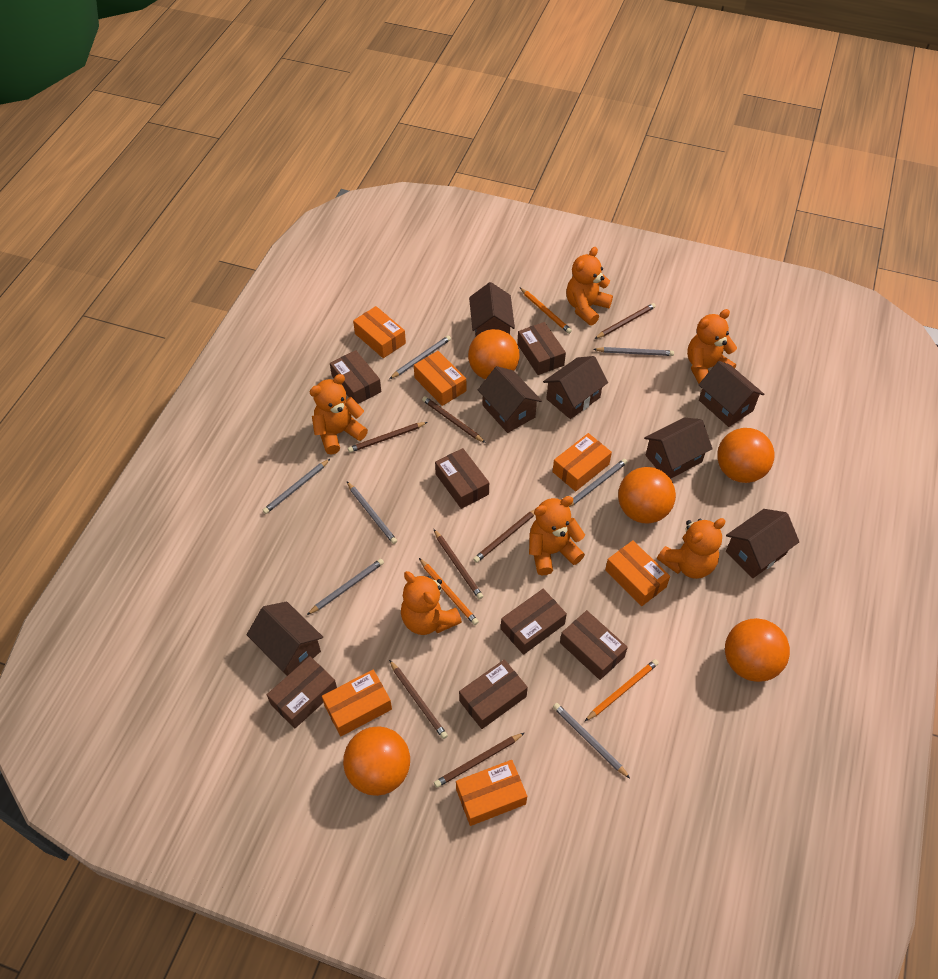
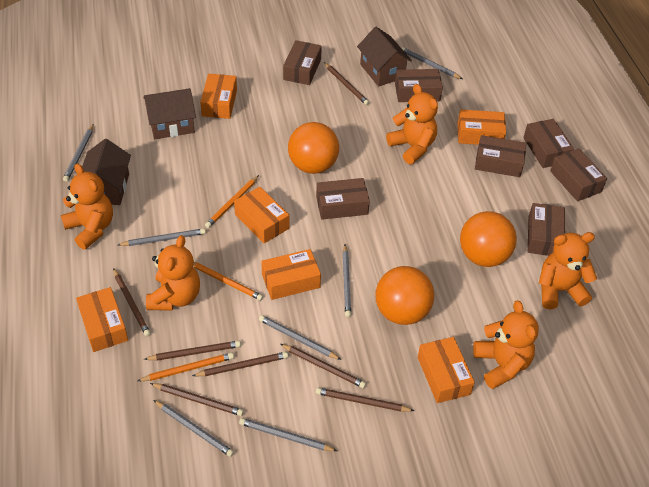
brown house: [247,601,323,676] [469,282,515,336] [478,366,542,433] [543,356,608,419] [644,417,713,479] [699,361,764,427] [726,509,799,578] = 7 -> [82,139,131,205] [143,88,196,139] [357,27,412,87] = 3
orange ball: [343,726,410,796] [468,329,520,379] [618,467,676,524] [717,428,774,483] [725,618,790,682] = 5 -> [288,122,339,174] [375,266,434,325] [460,211,517,267] = 3
orange teddy bear: [310,374,368,455] [401,571,462,635] [529,496,585,576] [566,247,613,326] [657,518,726,579] [687,309,737,384] = 6 -> [61,163,113,250] [146,235,200,310] [386,84,438,164] [473,300,539,389] [539,232,597,309] = 5

